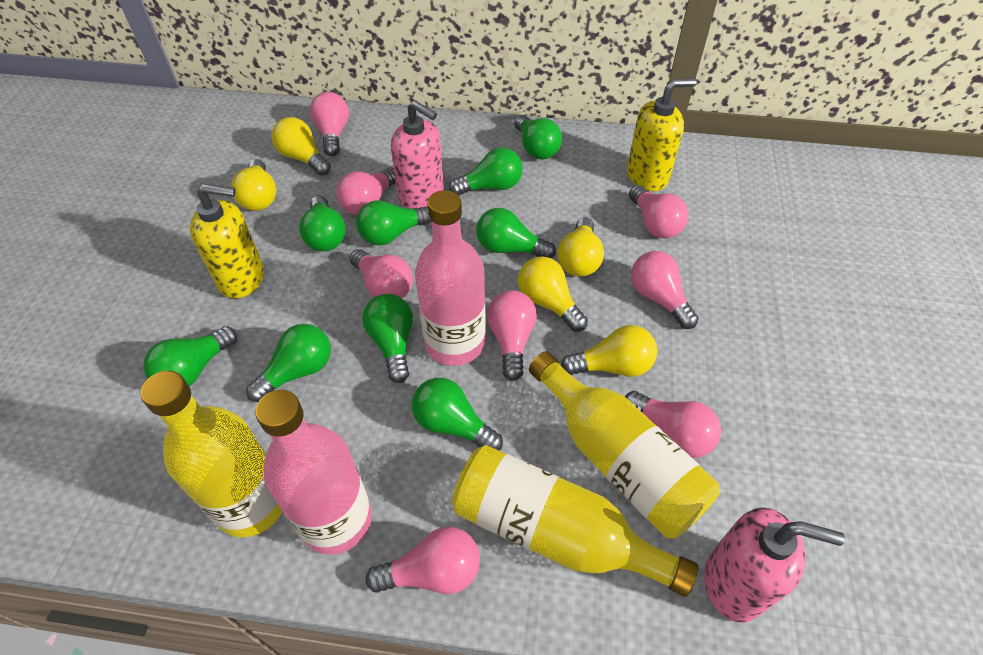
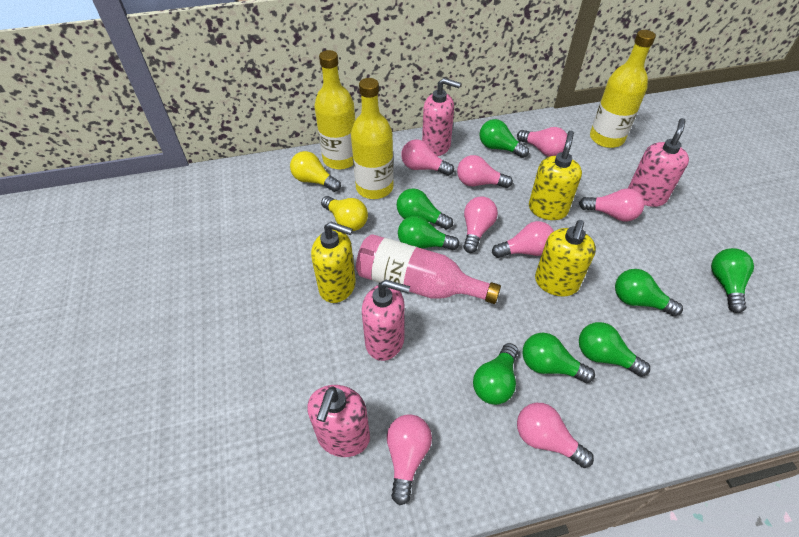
green light bulb: [143,326,237,386] [246,324,331,402] [299,196,346,252] [356,200,432,246] [362,294,413,383] [412,378,503,450] [449,147,523,196] [476,208,556,258] [514,115,562,159] = 9 -> [397,188,453,230] [398,216,460,250] [473,343,518,405] [479,119,529,158] [522,333,595,383] [579,322,650,377] [615,269,683,317] [711,248,754,313] = 8
pink bottle: [255,390,372,555] [415,190,486,366] = 2 -> [356,234,501,304] = 1
pink soap dispenser: [391,100,444,209] [704,507,845,623] = 2 -> [307,385,370,457] [362,280,410,361] [422,78,461,156] [628,118,689,207] = 4
yellow light bulb: [231,159,276,211] [271,117,331,176] [518,256,588,332] [557,217,604,277] [561,325,657,377] = 5 -> [290,151,341,192] [321,196,368,231] = 2
yellow soap dispenser: [190,184,264,299] [627,78,697,191] = 2 -> [311,222,356,303] [529,131,582,220] [535,220,596,296] = 3

